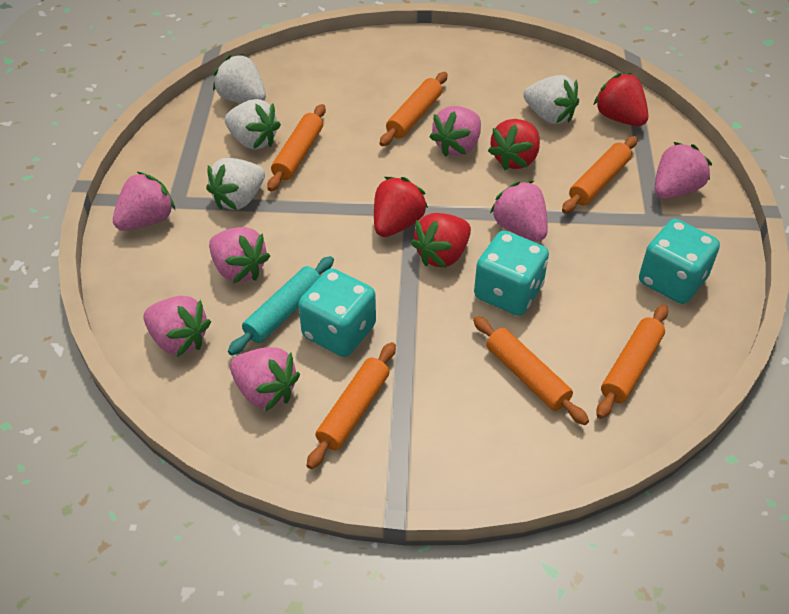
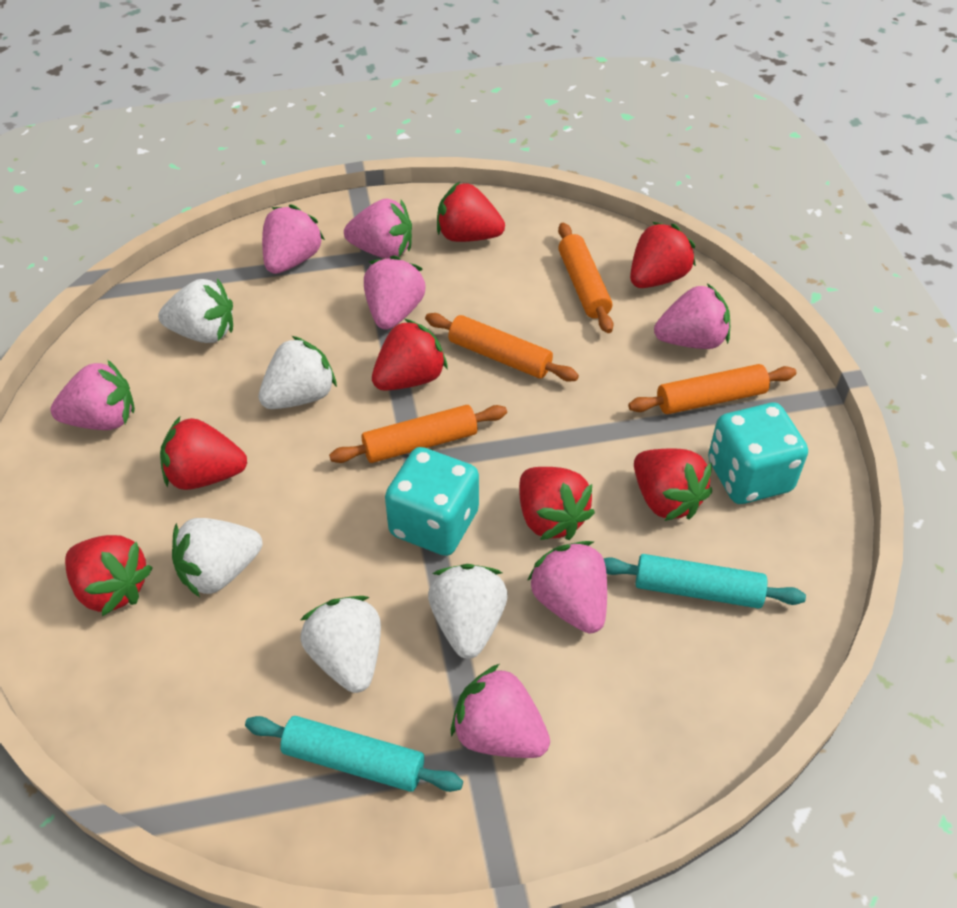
orange rolling pin: [267,104,326,191] [307,342,396,469] [380,72,448,146] [473,316,589,425] [562,136,638,213] [596,305,668,419] = 6 -> [329,405,507,463] [425,313,579,382] [558,223,613,333] [628,364,796,414] = 4
red strawberry: [374,177,428,237] [411,213,471,268] [488,119,540,170] [594,73,648,126] = 4 -> [65,535,153,616] [160,417,247,490] [372,319,448,391] [437,182,505,242] [519,467,595,540] [630,222,696,288] [634,449,712,521] = 7
turquoise dice: [298,268,376,357] [474,231,549,316] [639,219,720,304] = 3 -> [385,447,479,556] [708,403,808,504] = 2
turquoise rolling pin: [228,256,334,355] = 1 -> [245,716,463,792] [604,554,806,609] = 2
white strawberry: [206,158,265,210] [213,54,266,103] [225,99,281,150] [523,75,579,124] = 4 -> [158,278,233,343] [172,518,262,597] [258,336,337,409] [300,596,381,693] [428,564,508,659] = 5

